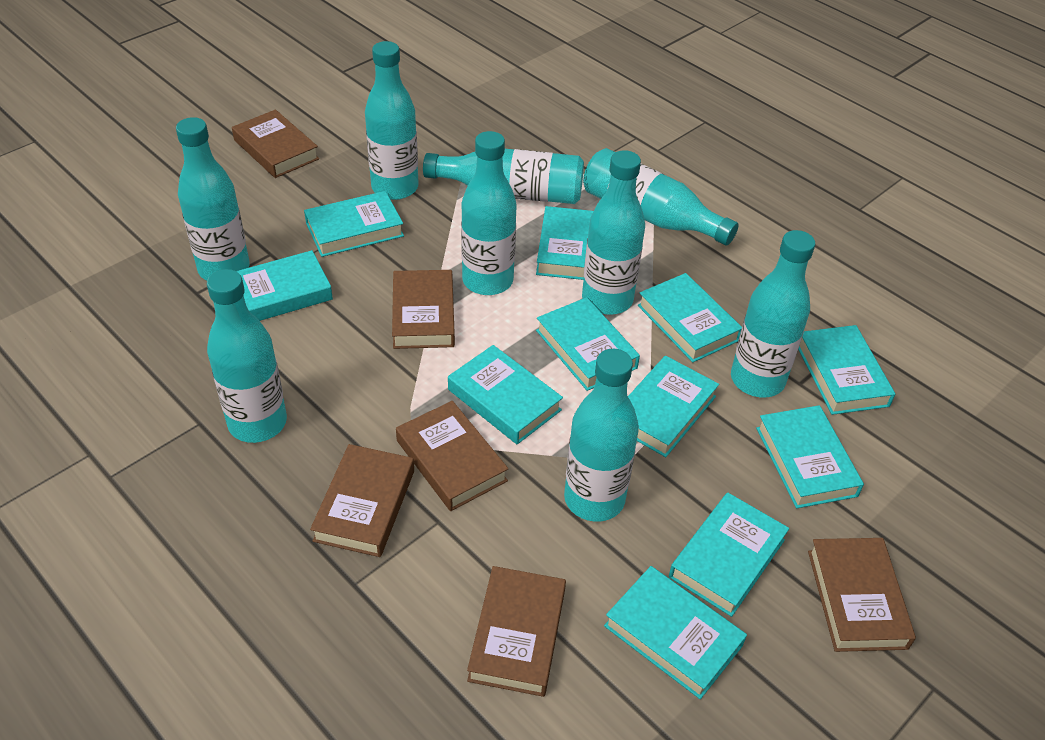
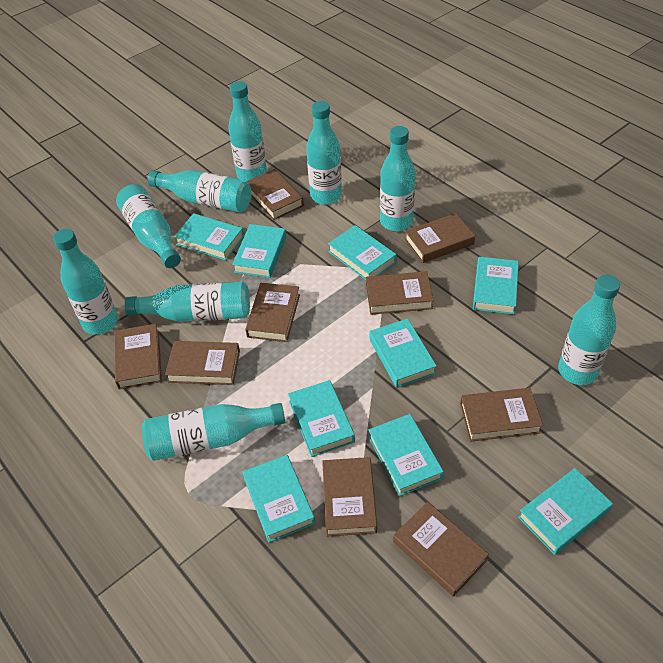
brown book: [232,110,319,178] [310,444,414,557] [392,270,455,349] [396,401,508,511] [467,566,566,697] [808,538,916,652] = 6 -> [114,324,162,389] [165,341,240,385] [245,283,300,342] [248,169,304,220] [322,457,377,537] [366,271,434,315] [393,502,489,597] [405,213,475,263] [460,388,543,442] = 9
turquoise book: [236,250,333,321] [304,191,404,257] [448,345,563,444] [536,206,593,280] [536,297,640,391] [604,566,747,699] [628,356,719,457] [638,273,742,362] [669,492,789,617] [756,405,864,508] [798,325,895,415] = 11 -> [174,213,244,260] [232,224,286,278] [242,455,315,543] [288,380,355,457] [328,225,397,280] [368,414,444,496] [369,318,437,388] [473,257,519,315] [518,468,613,555] = 9

